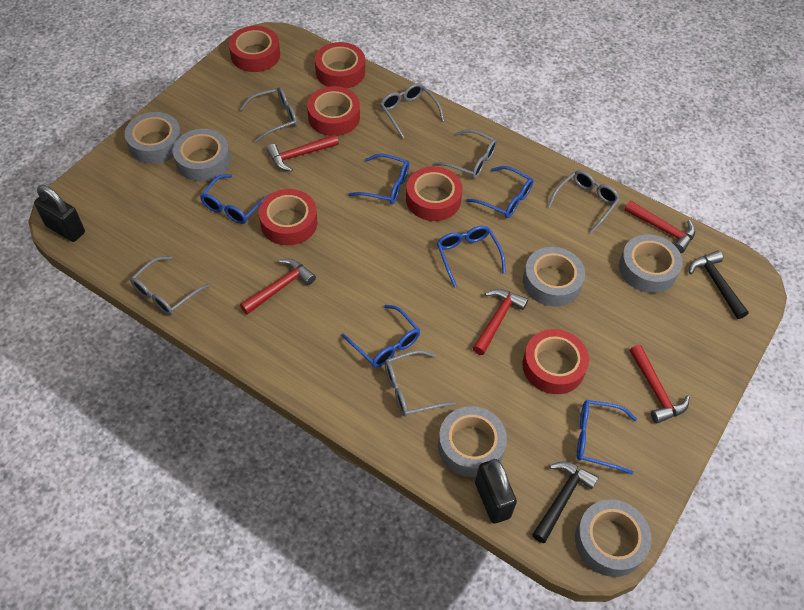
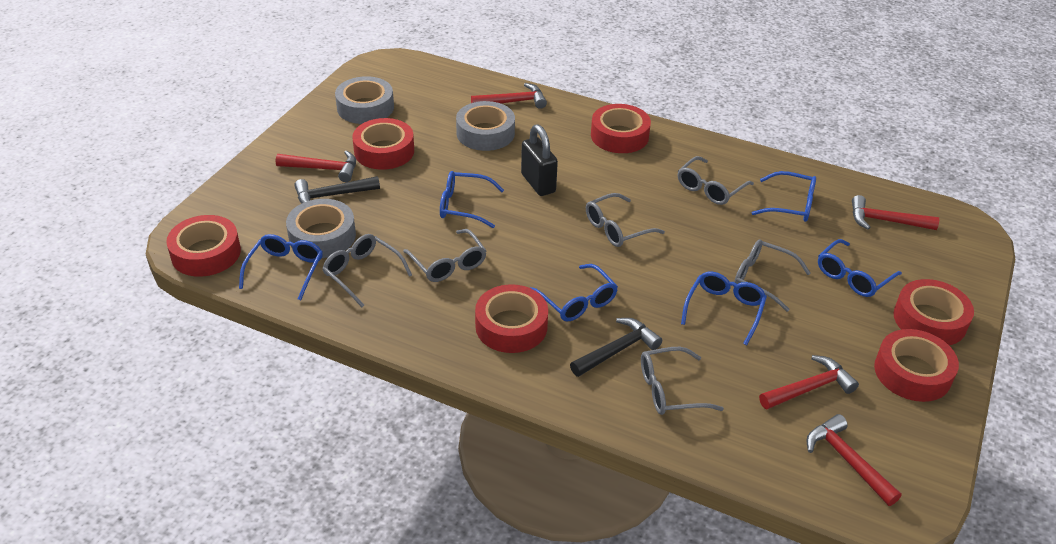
black padlock: [34,185,85,242] [475,459,517,524] = 2 -> [521,124,558,196] = 1
grey tape: [125,112,182,164] [173,129,231,181] [438,406,507,477] [523,247,585,306] [575,499,652,577] [619,234,683,293] = 6 -> [286,199,356,258] [335,76,394,124] [456,101,515,151] = 3

